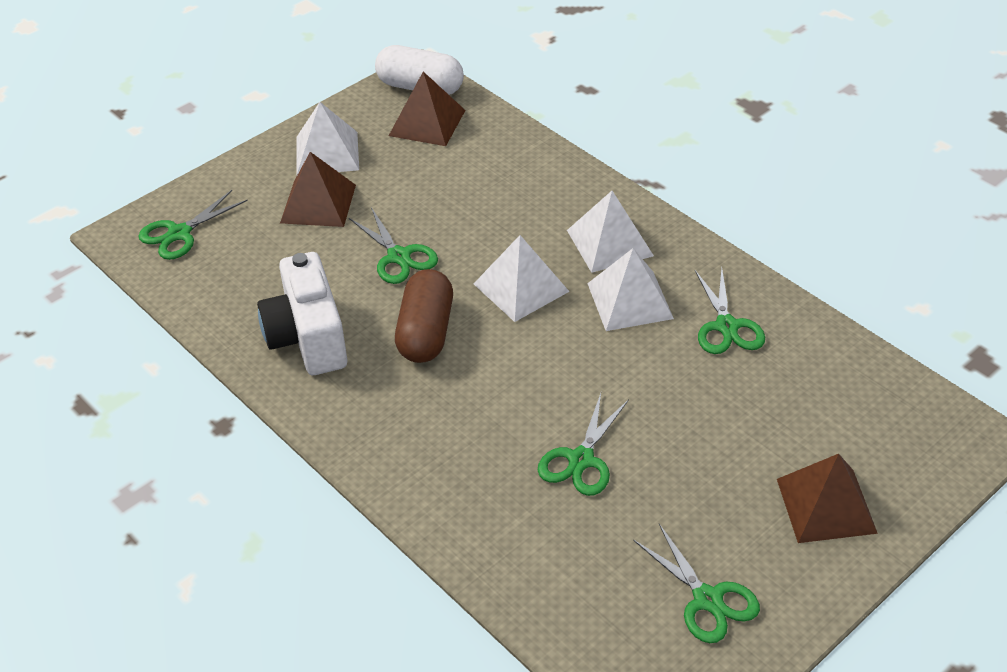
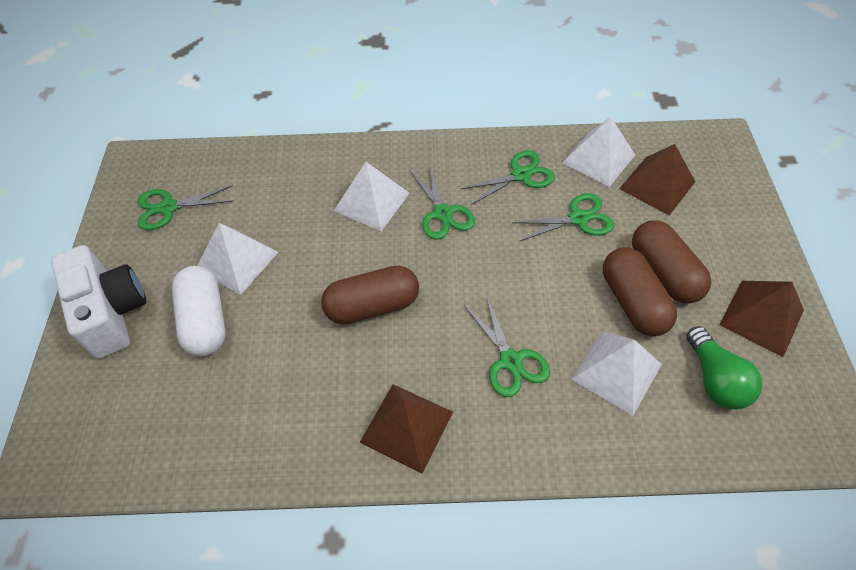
brown capsule: [395,269,453,363] = 1 -> [321,265,419,324] [603,247,677,336] [632,220,711,304] = 3
green light bulb: none = 0 -> [686,326,762,409] = 1

